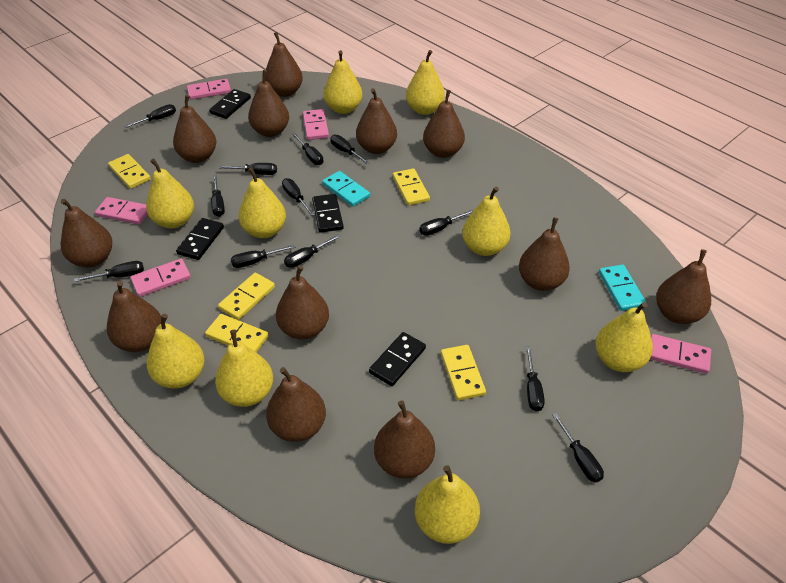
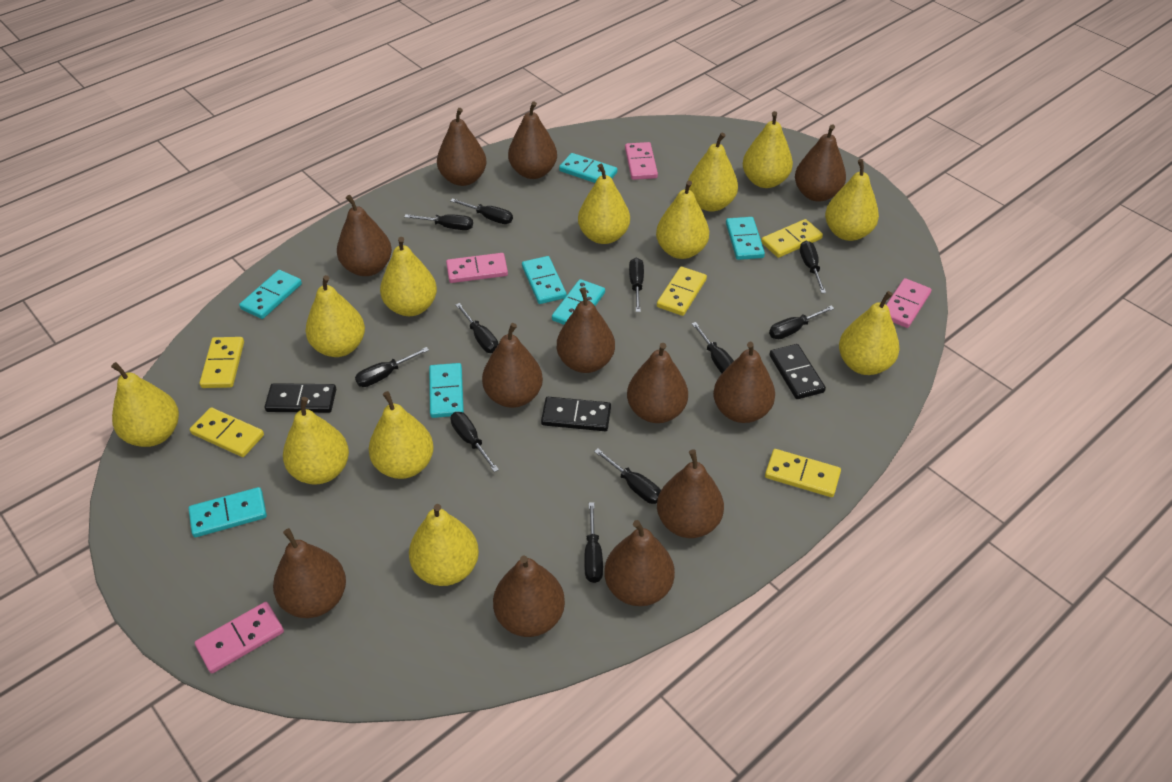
black domino: [176,218,224,260] [209,89,251,119] [312,194,344,233] [369,332,426,386] = 4 -> [265,383,336,413] [541,397,611,431] [769,344,826,399] = 3
black screwdriver: [74,261,144,282] [124,104,176,128] [211,175,225,217] [219,163,277,175] [231,245,295,268] [282,178,315,216] [284,234,341,268] [292,133,324,165] [330,135,370,165] [419,209,474,236] [526,347,545,411] [552,413,604,482] = 12 -> [355,347,429,387] [404,214,473,230] [450,198,513,224] [451,412,499,472] [455,303,499,353] [584,502,603,583] [594,449,661,504] [629,258,644,312] [692,322,734,373] [769,305,834,339] [800,241,826,293] = 11
pink domino: [95,197,148,225] [131,259,191,297] [187,79,231,100] [303,109,329,140] [650,334,711,374] = 5 -> [195,602,284,673] [446,253,508,283] [625,142,658,180] [886,278,932,328] = 4
turquoise domino: [322,171,370,207] [599,265,646,311] = 2 -> [188,487,267,537] [239,270,302,319] [429,363,464,418] [522,256,567,304] [552,279,605,325] [559,153,617,183] [726,217,765,260] = 7
yellow pear: [146,158,194,228] [147,314,205,389] [215,330,273,407] [239,168,286,238] [323,50,362,114] [406,50,445,115] [415,465,480,544] [462,186,511,256] [595,302,653,372] = 9 -> [111,362,179,447] [283,397,349,485] [306,275,365,357] [369,391,434,479] [380,237,437,316] [409,504,479,586] [578,164,630,244] [656,180,709,259] [688,133,738,212] [743,111,793,188] [825,159,879,241] [839,291,900,375] = 12

